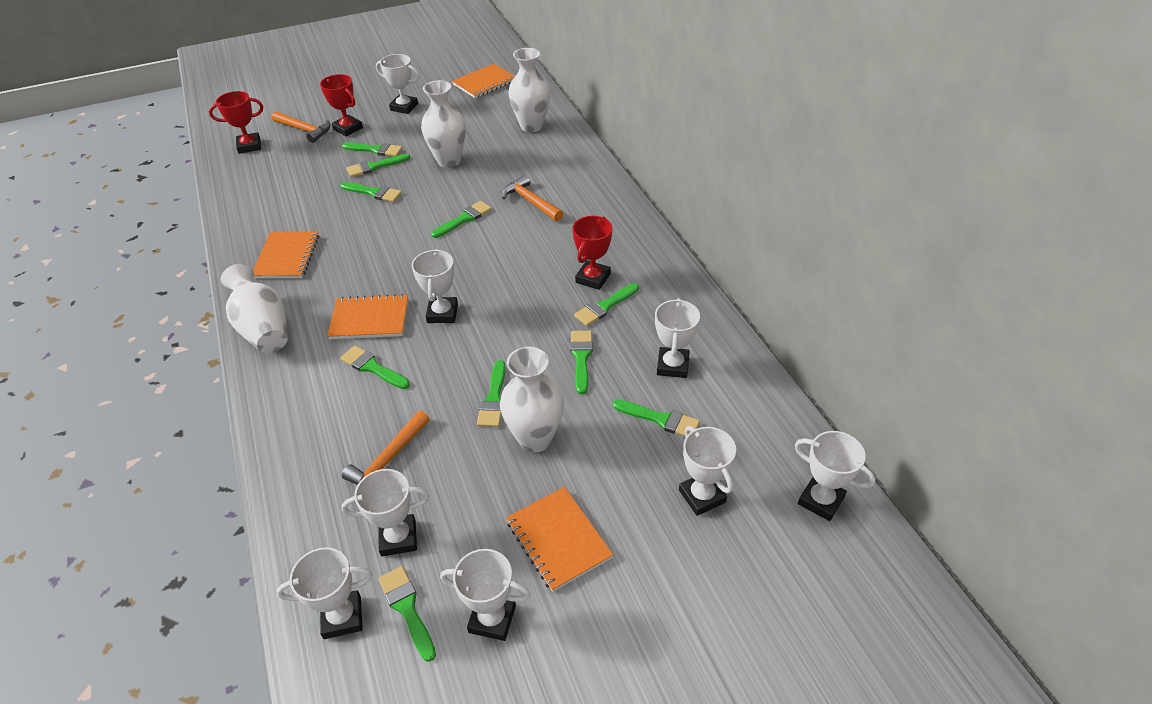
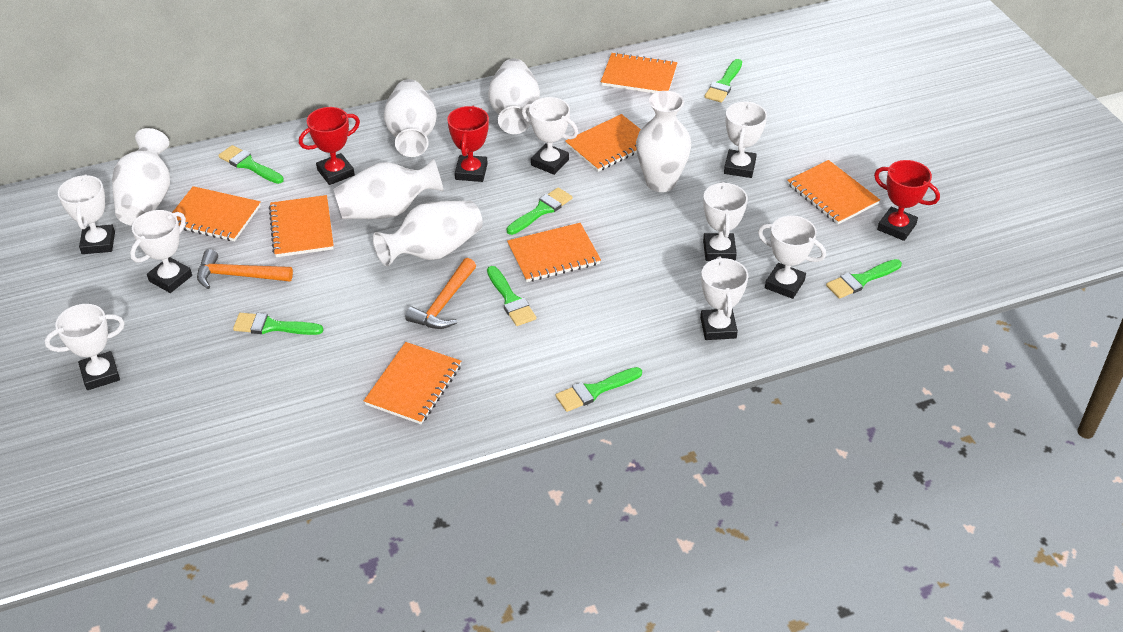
green brush: [340,182,402,202] [340,346,410,389] [342,142,402,156] [346,154,410,177] [378,566,436,662] [431,201,492,238] [477,360,506,427] [570,331,593,394] [574,283,639,326] [613,399,700,436] = 10 -> [218,145,284,184] [233,313,323,335] [487,266,536,326] [507,187,573,235] [556,367,642,412] [704,59,742,103] [826,259,902,299] = 7
orange hammer: [272,111,330,143] [342,410,430,485] [502,175,563,221] = 3 -> [197,249,293,289] [405,258,476,329] = 2
orange notebook: [253,232,319,278] [327,294,408,339] [452,64,515,98] [506,487,613,592] = 4 -> [172,186,261,241] [269,195,334,257] [364,342,461,424] [507,223,601,282] [565,114,641,172] [601,52,678,93] [787,160,880,224] = 7
white vase: [221,264,288,353] [421,80,466,168] [500,347,564,453] [508,48,550,132] = 4 -> [112,128,170,226] [333,158,444,219] [373,201,483,266] [384,79,437,157] [488,59,540,134] [636,91,691,192] = 6

